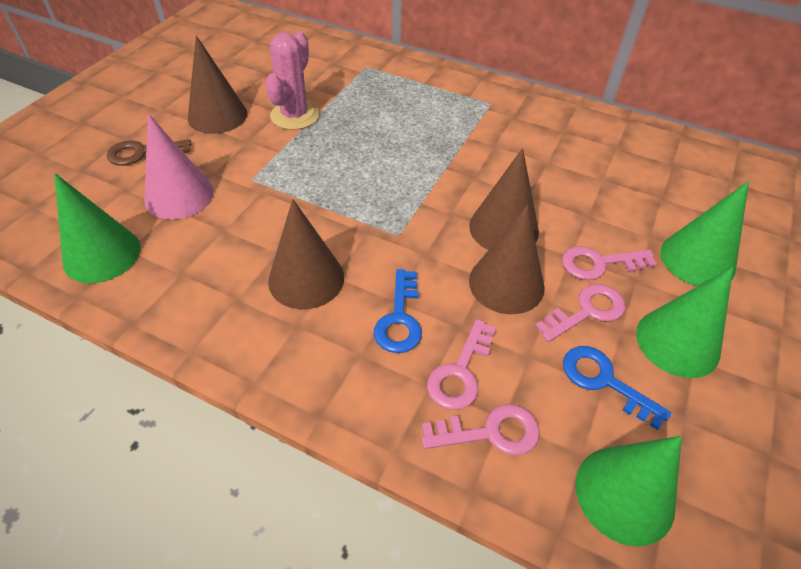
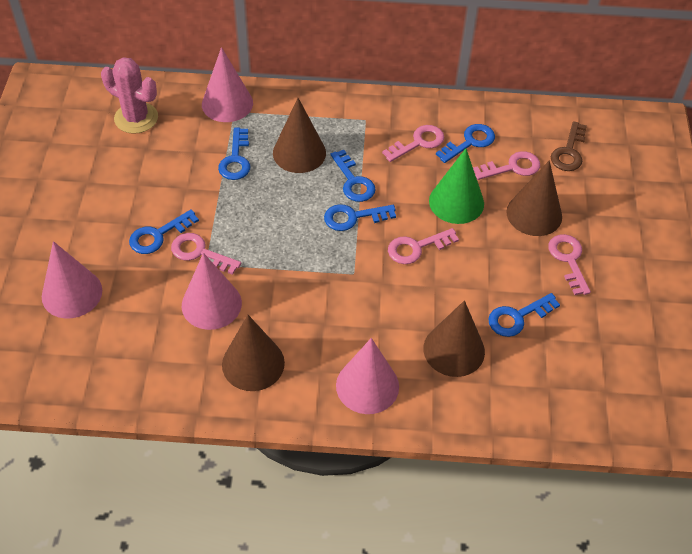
blue key: [374,269,422,353] [563,346,671,430] = 2 -> [129,209,199,254] [218,127,250,180] [324,204,396,231] [330,150,376,202] [436,124,495,163] [488,293,560,337] = 6
green cone: [54,173,141,283] [576,436,682,546] [636,267,733,378] [660,181,749,287] = 4 -> [429,148,484,224] = 1
pink cone: [144,114,214,220] = 1 -> [42,241,102,318] [182,253,242,330] [202,47,253,122] [336,338,399,414] = 4
pink key: [422,404,540,456] [427,319,496,410] [535,284,625,342] [562,246,657,280] = 4 -> [171,233,241,275] [382,125,444,162] [388,228,459,264] [473,151,540,180] [548,234,591,295] = 5

